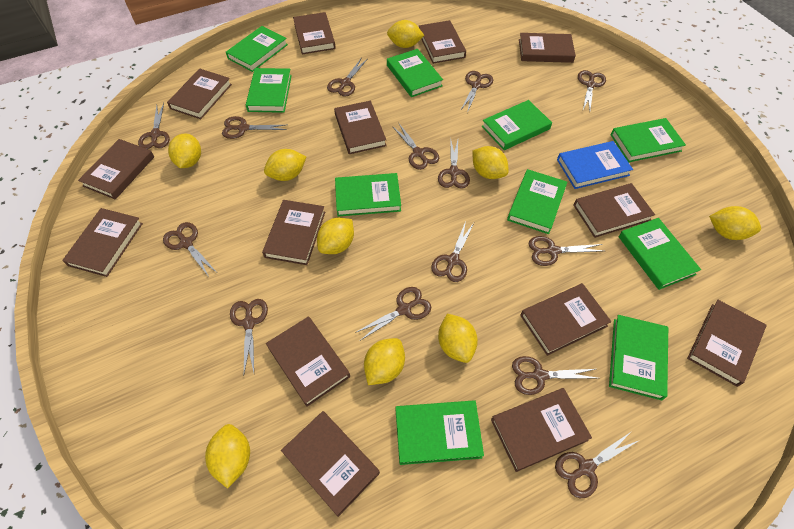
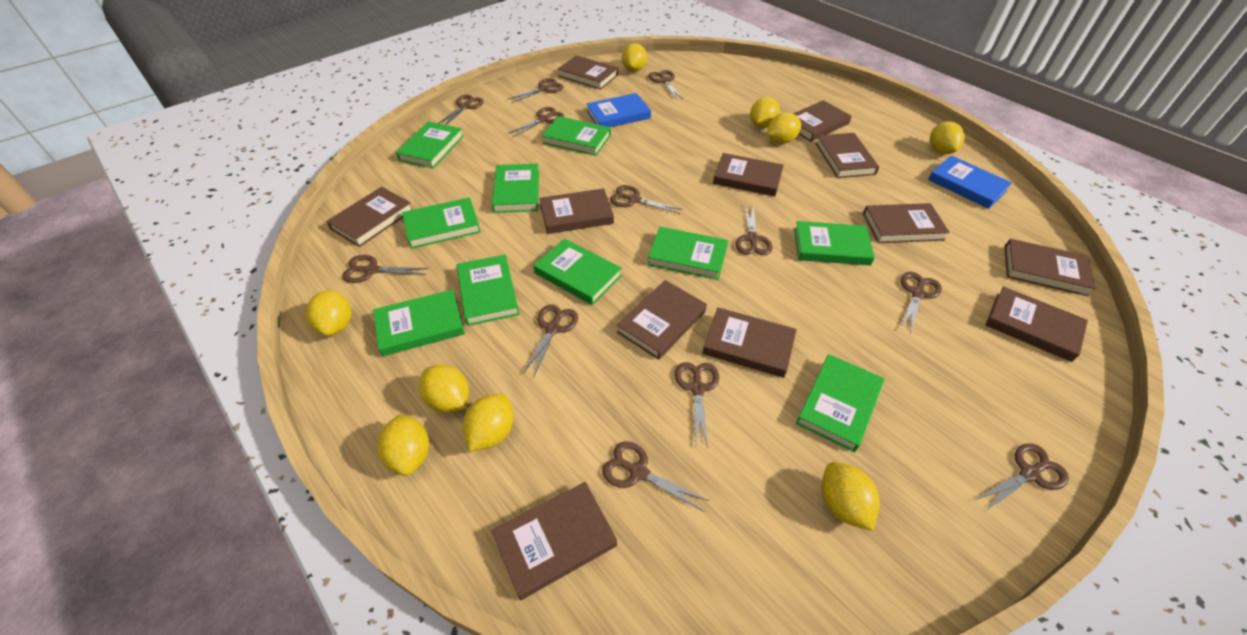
blue book: [557,141,633,189] = 1 -> [586,93,651,127] [928,156,1012,209] = 2
brown book: [62,208,143,277] [78,139,154,200] [167,68,232,119] [262,200,325,265] [266,316,350,407] [281,411,380,517] [293,12,336,54] [334,101,387,154] [419,20,466,64] [491,388,592,472] [519,33,576,63] [520,283,612,356] [573,183,655,238] [687,300,767,387] = 14 -> [326,187,413,247] [491,482,617,600] [540,188,614,234] [558,55,618,90] [617,280,707,360] [702,307,797,378] [713,153,784,196] [793,100,852,142] [815,133,879,178] [863,203,950,243] [986,286,1088,362] [1004,239,1096,296] = 12
brown scissors: [138,103,170,149] [163,222,216,277] [222,116,287,139] [230,299,268,373] [327,57,367,97] [355,287,431,340] [392,124,439,170] [431,221,474,282] [438,140,470,188] [460,71,493,113] [512,356,597,395] [529,236,603,266] [555,431,640,498] [578,70,606,111] = 14 -> [342,255,428,283] [438,95,484,125] [507,107,564,137] [508,78,564,103] [523,305,578,377] [602,441,709,511] [610,185,683,214] [648,70,683,100] [675,362,719,448] [735,204,772,255] [901,272,942,332] [975,443,1069,511] = 12

